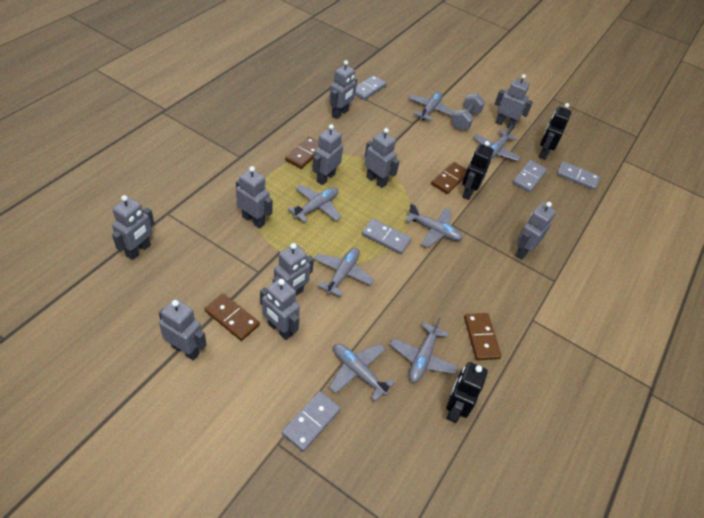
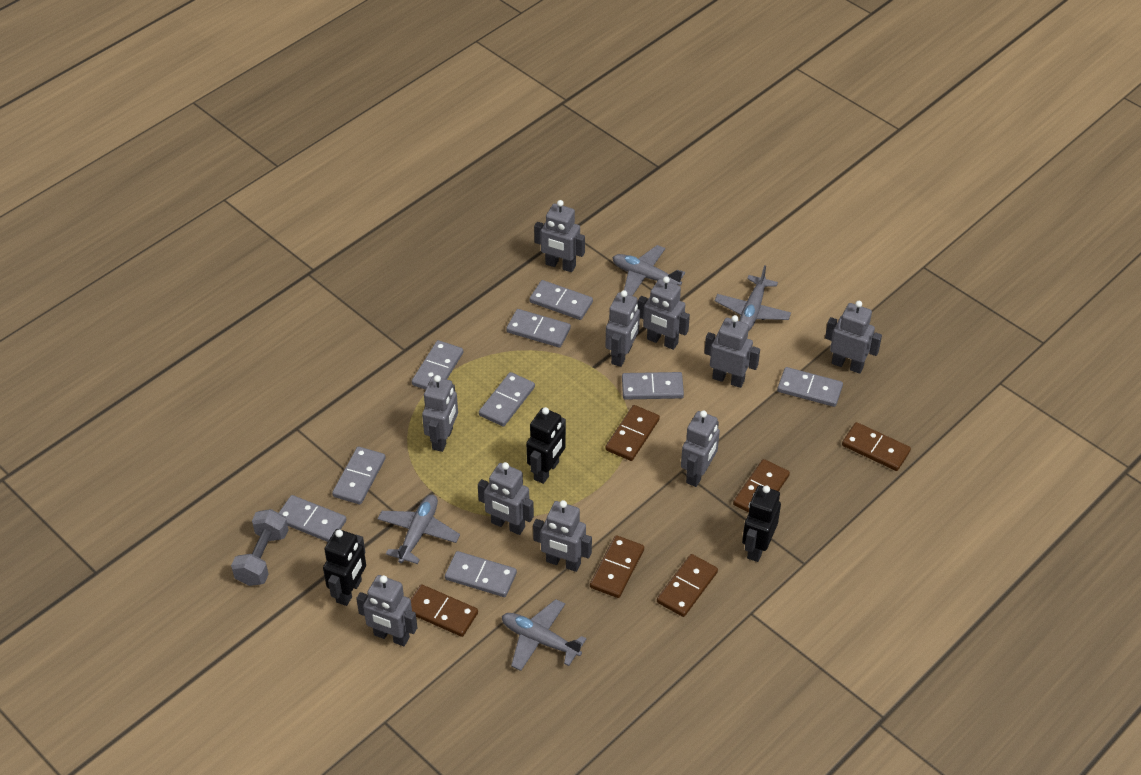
brown domino: [204,293,260,341] [285,137,319,169] [431,162,467,194] [464,313,501,360] = 4 -> [410,584,478,637] [590,535,644,598] [605,405,660,461] [657,554,718,617] [733,459,790,512] [842,422,911,471] = 6
grey domino: [282,391,341,452] [355,75,387,100] [362,219,412,254] [513,160,547,192] [557,161,600,190] = 5 -> [279,495,346,542] [332,447,386,504] [412,340,463,390] [445,551,517,597] [479,372,535,427] [506,309,571,348] [529,280,593,320] [622,372,684,400] [777,367,843,407] = 9
grey plane: [288,185,341,223] [314,248,374,297] [329,344,395,401] [390,318,458,383] [405,203,463,248] [409,92,455,121] [473,124,521,161] = 7 -> [378,495,460,564] [502,599,587,671] [612,245,685,296] [715,265,791,331] = 4

